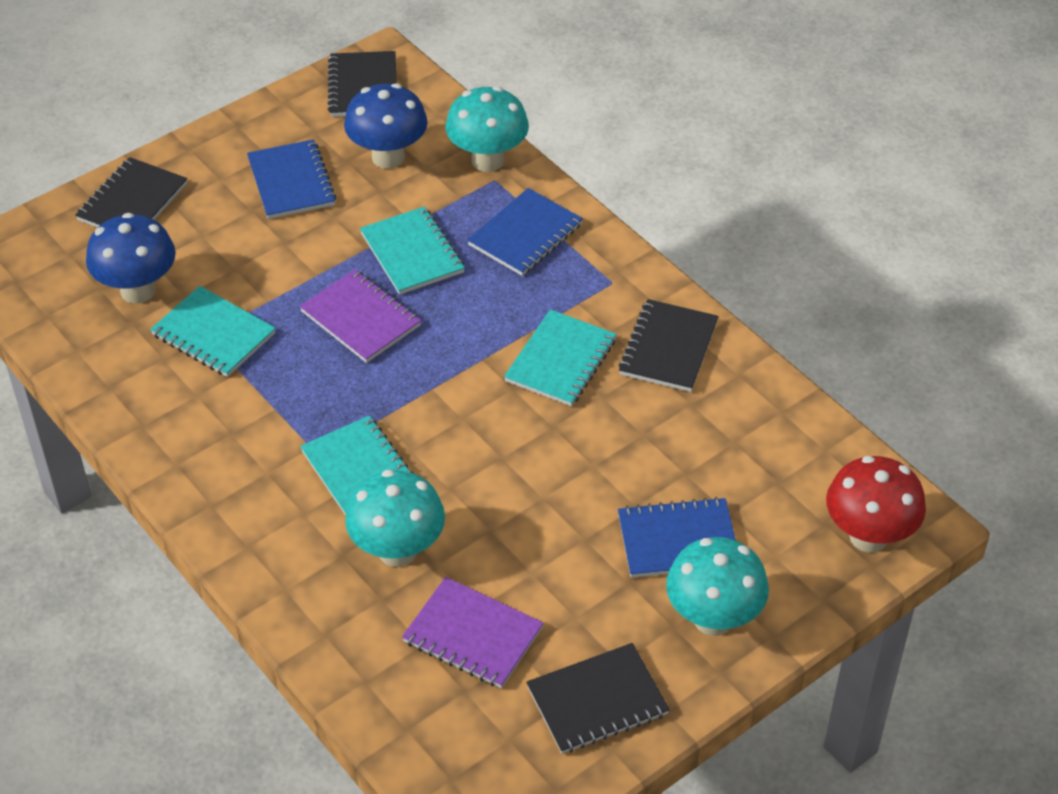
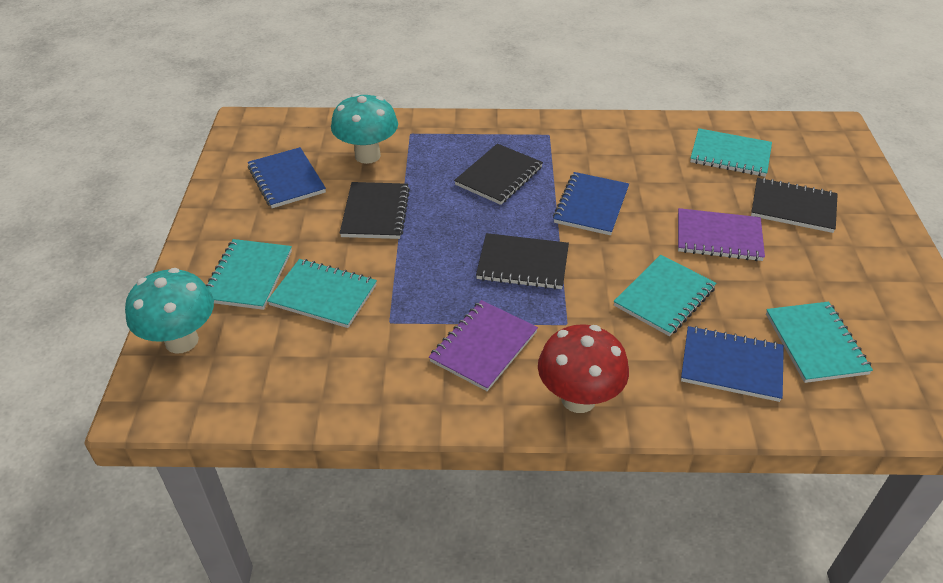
blue mushroom: [86,213,176,304] [344,83,428,169] = 2 -> none = 0
turquoise mushroom: [345,470,445,567] [445,86,529,172] [666,537,769,636] = 3 -> [125,268,214,354] [331,93,398,164] = 2
turquoise notebook: [150,286,276,377] [300,416,413,516] [360,206,465,295] [504,309,617,406] = 4 -> [206,239,292,310] [267,259,377,328] [614,255,716,336] [690,128,772,177] [766,302,873,383] = 5

